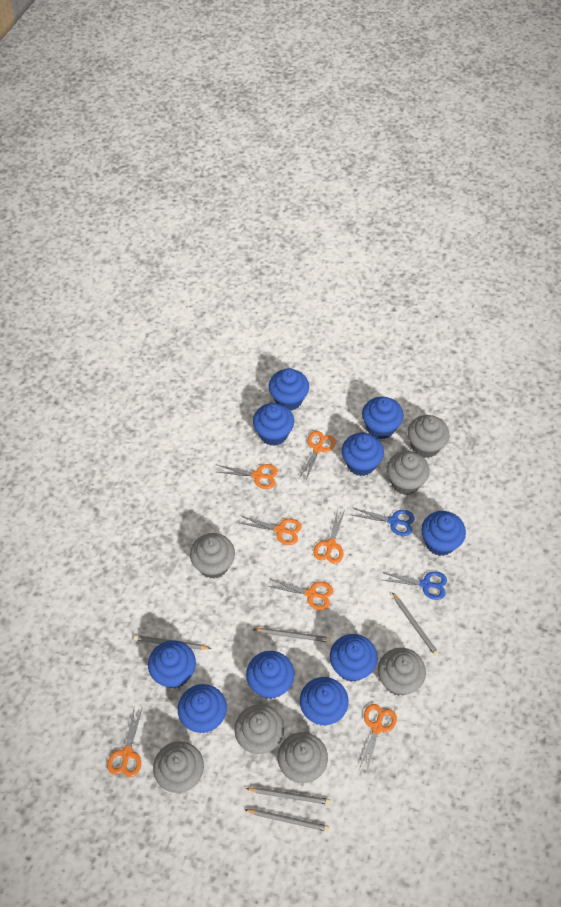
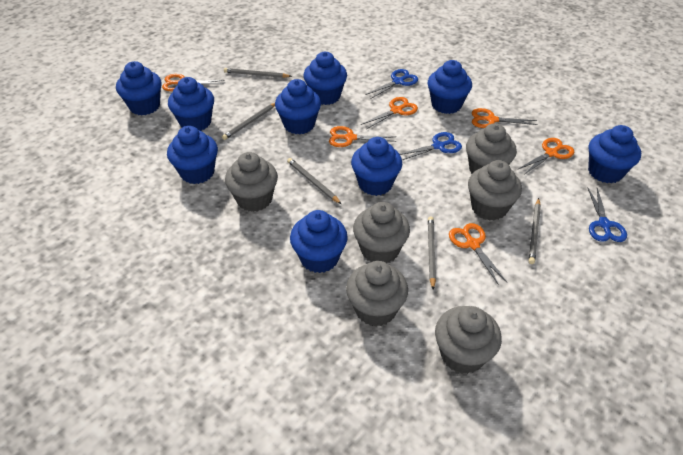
blue cupcake: [148,640,196,688] [178,684,227,733] [246,651,295,699] [253,403,294,446] [269,368,309,411] [300,677,349,725] [330,634,377,682] [342,433,384,476] [362,397,403,439] [421,511,466,556] = 10 -> [116,61,162,115] [167,126,218,184] [168,77,214,131] [275,79,321,135] [290,210,348,273] [304,52,347,105] [351,137,402,196] [428,60,472,114] [588,125,641,184] = 9
blue scissors: [352,508,415,536] [382,571,447,600] = 2 -> [365,69,418,99] [400,132,462,160] [587,187,627,242] = 3
grey cupcake: [153,741,204,793] [190,533,235,579] [235,704,284,754] [278,732,328,783] [378,648,426,696] [387,451,430,495] [408,415,449,458] = 7 -> [225,152,278,212] [346,261,408,326] [353,202,410,263] [435,306,502,374] [466,123,517,174] [468,160,522,221] = 6
orange scissors: [107,706,143,777] [218,464,278,489] [240,516,302,545] [268,579,333,610] [298,431,336,482] [313,508,345,564] [358,704,397,774] = 7 -> [162,74,225,91] [329,126,396,147] [361,97,418,129] [449,223,507,285] [472,108,538,128] [517,138,574,175] = 6

